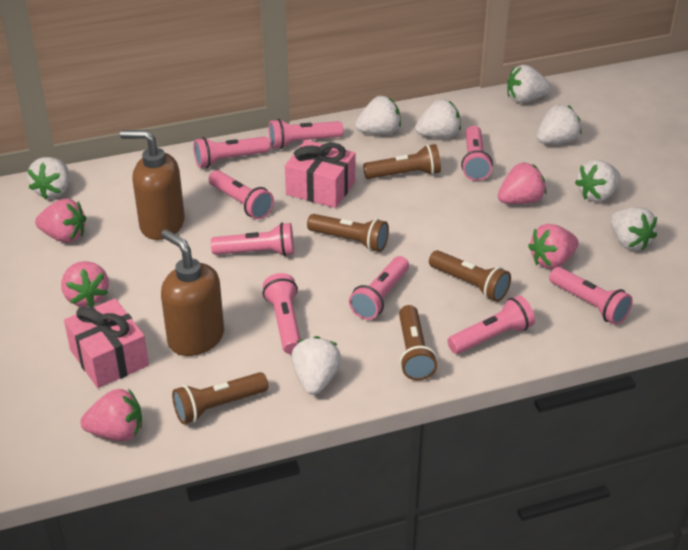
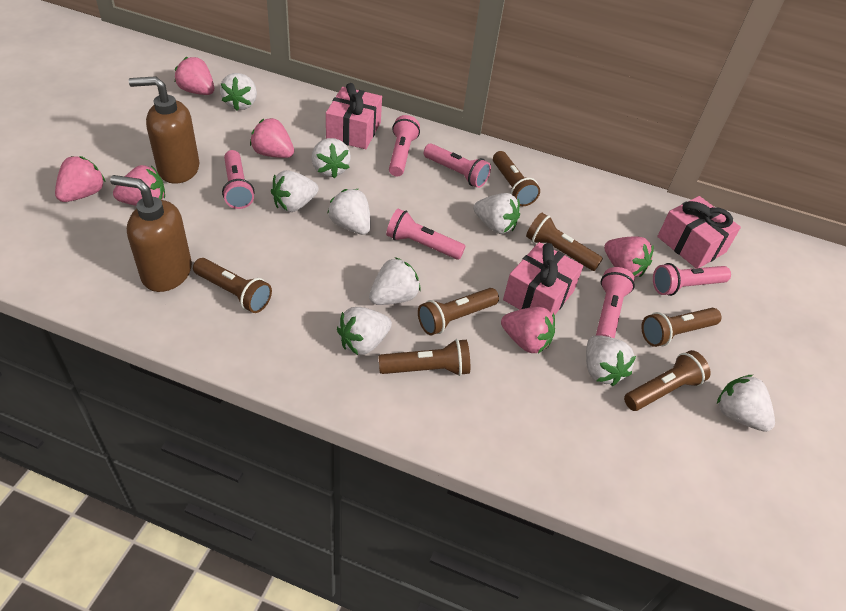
brown flashlight: [172,372,268,424] [307,214,389,252] [363,144,441,179] [399,305,437,380] [429,250,511,302] = 5 -> [193,258,272,313] [378,339,470,376] [418,288,499,335] [493,151,540,206] [526,213,603,271] [624,350,711,411] [641,308,721,347] = 7
pink flashlight: [194,136,270,168] [209,170,274,219] [211,223,294,256] [263,273,301,354] [269,119,343,149] [349,256,409,320] [447,295,535,354] [461,126,493,181] [549,267,633,325] = 9 -> [222,150,254,209] [386,209,465,260] [389,115,420,176] [424,144,491,188] [596,267,635,338] [653,263,731,296] = 6
pink gift: [64,298,149,388] [285,140,355,208] = 2 -> [326,83,382,149] [503,242,583,315] [657,196,741,268] = 3
pink strawberry: [35,199,86,243] [61,261,109,307] [80,388,142,441] [498,162,546,204] [528,224,579,269] = 5 -> [55,156,106,202] [113,165,165,206] [175,57,214,95] [250,118,294,158] [501,307,555,353] [604,237,654,277] = 6
white strawberry: [27,157,69,200] [291,336,342,395] [355,96,401,134] [415,99,461,138] [507,65,551,103] [537,104,581,144] [575,160,620,202] [610,207,657,250] = 8 -> [220,73,257,111] [271,170,319,212] [311,138,351,178] [328,189,371,235] [337,307,392,355] [369,257,421,305] [474,193,520,234] [586,335,636,386] [717,375,775,432] = 9

